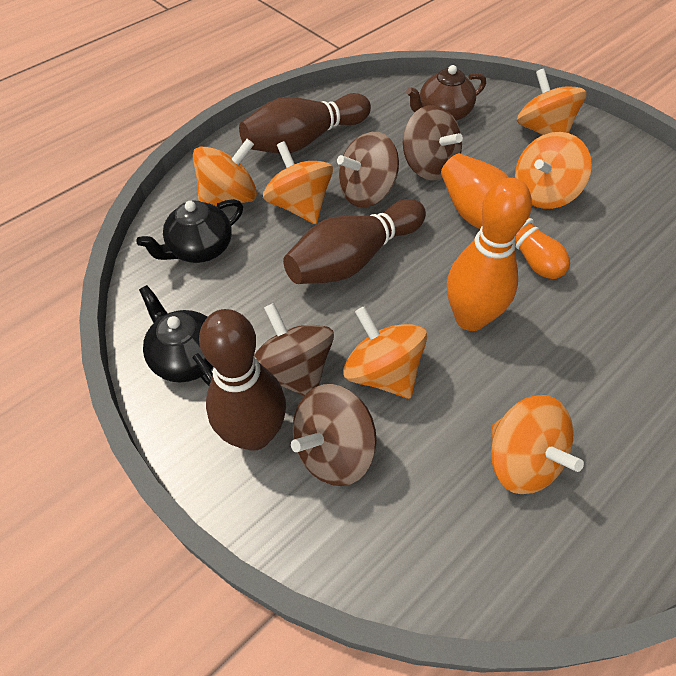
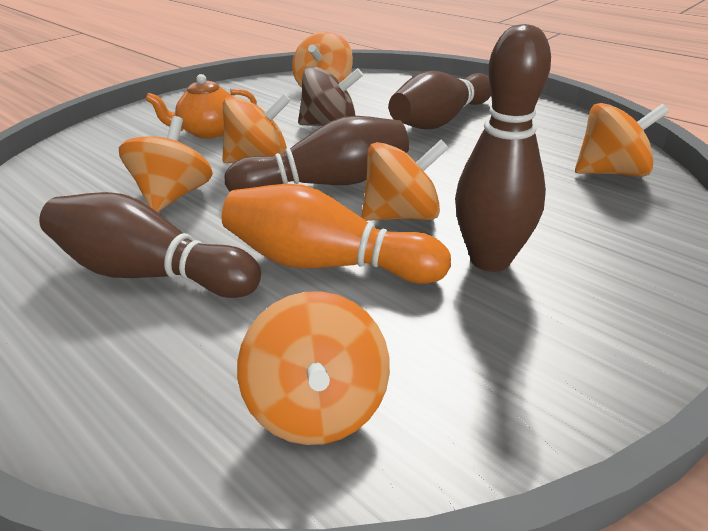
black teapot: [136,199,243,263] [139,285,213,386] = 2 -> none = 0
brown bowling pin: [199,309,286,451] [239,93,371,153] [283,199,426,284] = 3 -> [39,192,261,298] [225,116,409,192] [389,71,491,129] [455,24,551,272] = 4
brown spinning top: [254,303,334,396] [291,384,377,486] [337,132,399,207] [403,105,463,181] = 4 -> [298,66,363,126] = 1
brown teapot: [406,65,486,121] = 1 -> none = 0
orange bowling pin: [441,153,570,279] [447,178,532,331] = 2 -> [222,184,451,284] = 1
orange teapot: none = 0 -> [145,74,257,139] = 1

